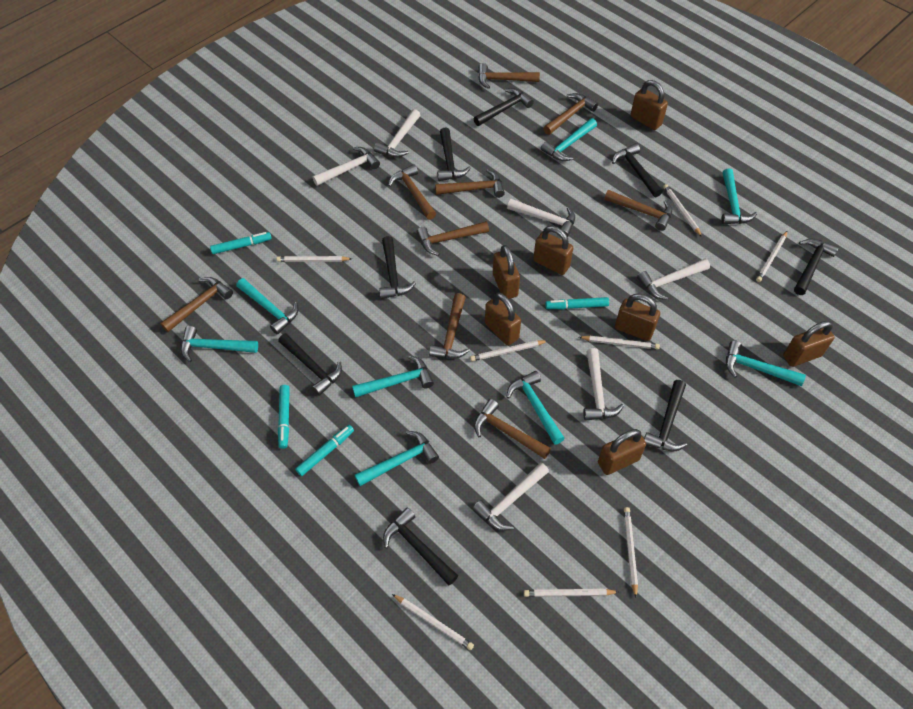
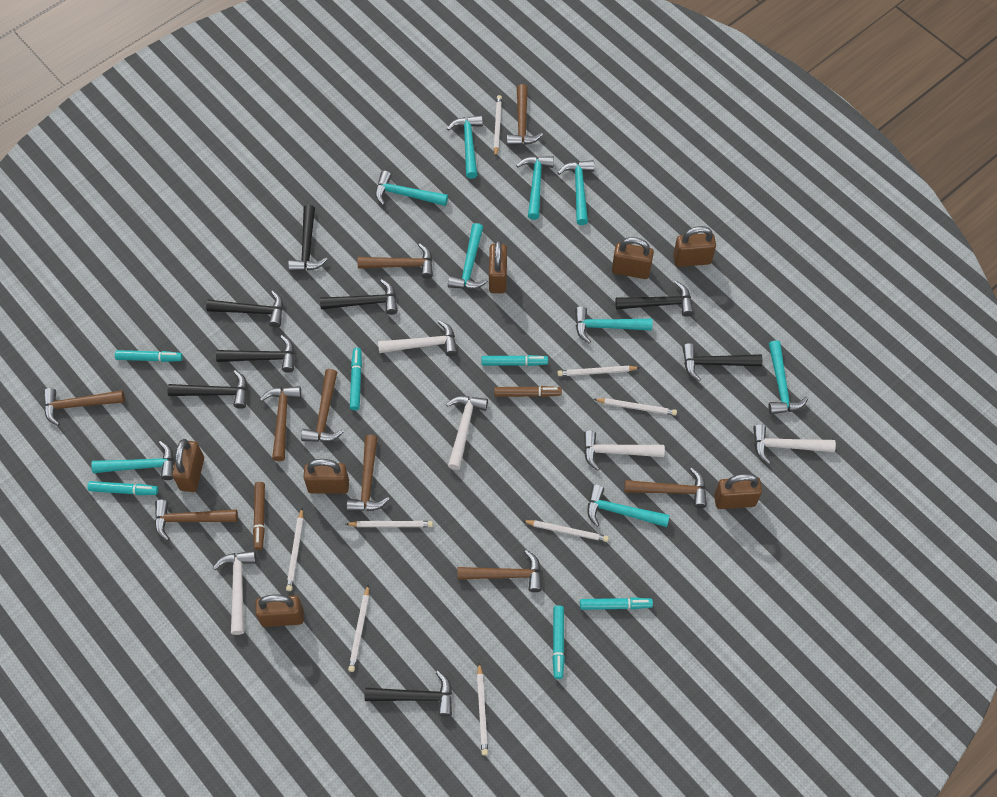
brown marker: none = 0 -> [253,482,265,550] [494,386,562,397] = 2
turquoise hammer: [181,326,258,362] [237,278,298,335] [352,355,434,398] [354,431,439,486] [506,371,565,445] [541,118,597,161] [721,169,757,224] [726,340,806,386] = 8 -> [91,441,174,480] [375,171,448,206] [447,115,483,179] [448,223,488,289] [516,156,554,220] [557,160,594,225] [575,306,653,343] [587,484,670,527] [768,340,808,414] = 9
turquoise marker: [210,232,272,254] [278,385,290,449] [295,425,354,476] [545,297,609,309] = 4 -> [87,481,158,495] [115,350,183,362] [350,348,362,410] [481,355,548,366] [552,605,565,679] [580,597,653,610] = 6
white hammer: [313,147,380,186] [374,109,420,157] [472,462,549,531] [507,199,575,237] [583,348,624,421] [637,259,710,300] = 6 -> [213,550,256,635] [378,320,457,356] [446,396,488,470] [584,430,665,471] [753,424,836,464] = 5

